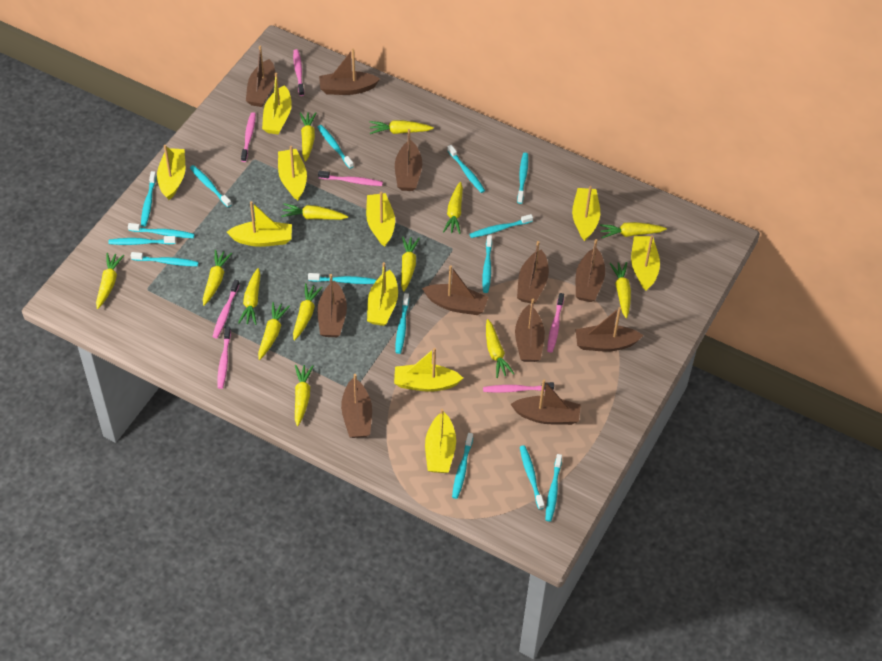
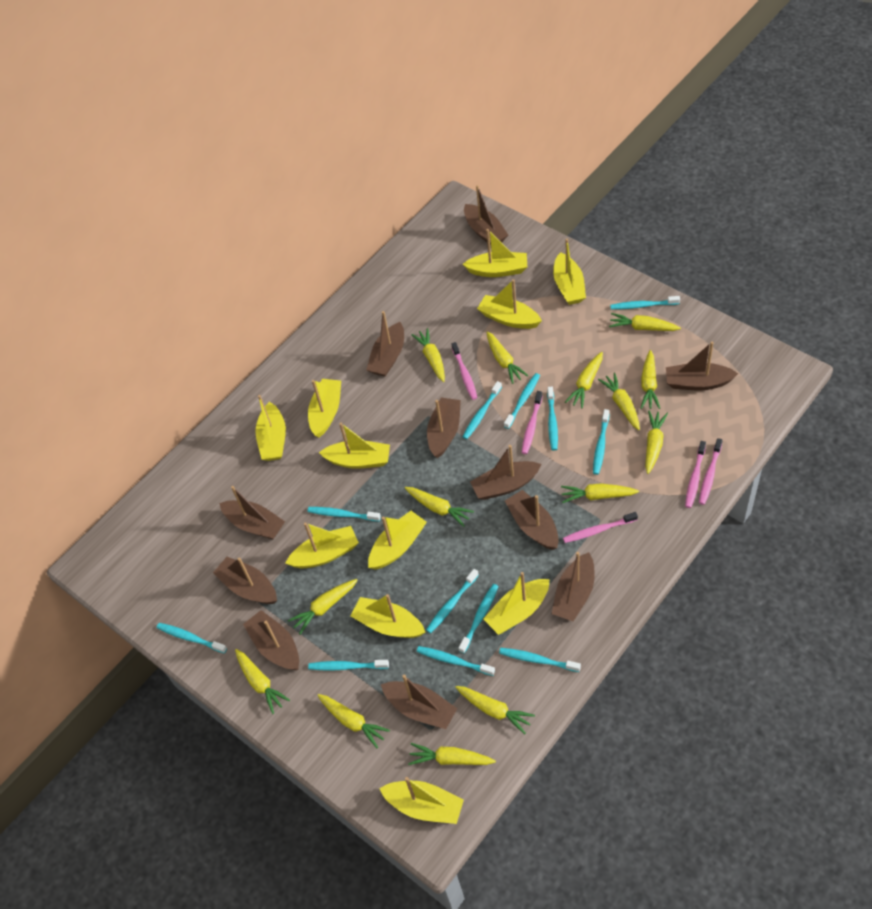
pink toothbrush: [213,280,240,338] [217,326,231,389] [241,112,256,162] [293,49,304,96] [318,171,383,186] [483,382,554,393] [547,293,564,353] = 7 -> [451,342,477,400] [522,391,543,454] [563,512,638,543] [685,441,706,508] [699,438,723,505] = 5
turquoise toothbrush: [108,236,176,245] [128,223,195,238] [131,252,199,266] [141,171,156,227] [190,165,232,207] [308,273,376,284] [318,125,354,169] [395,293,409,354] [447,145,485,193] [452,433,473,499] [470,214,533,238] [482,235,492,293] [517,153,528,204] [520,445,544,510] [545,454,562,522] = 15 -> [157,623,227,653] [307,507,381,521] [308,660,389,670] [417,646,495,676] [426,569,479,633] [459,584,499,653] [463,381,502,439] [499,648,581,672] [504,373,540,429] [547,387,558,451] [593,409,609,475] [610,296,680,309] = 12
yellow boat: [157,145,185,200] [227,201,292,247] [262,73,292,135] [278,146,307,200] [366,192,395,247] [367,262,398,326] [394,348,463,392] [425,409,456,473] [572,186,600,241] [631,235,660,291] = 10 -> [255,395,286,461] [285,522,359,568] [308,379,341,437] [319,422,390,469] [351,594,425,638] [368,511,427,570] [379,777,464,824] [463,229,527,277] [477,279,542,329] [483,572,549,635] [553,239,586,305] = 11

